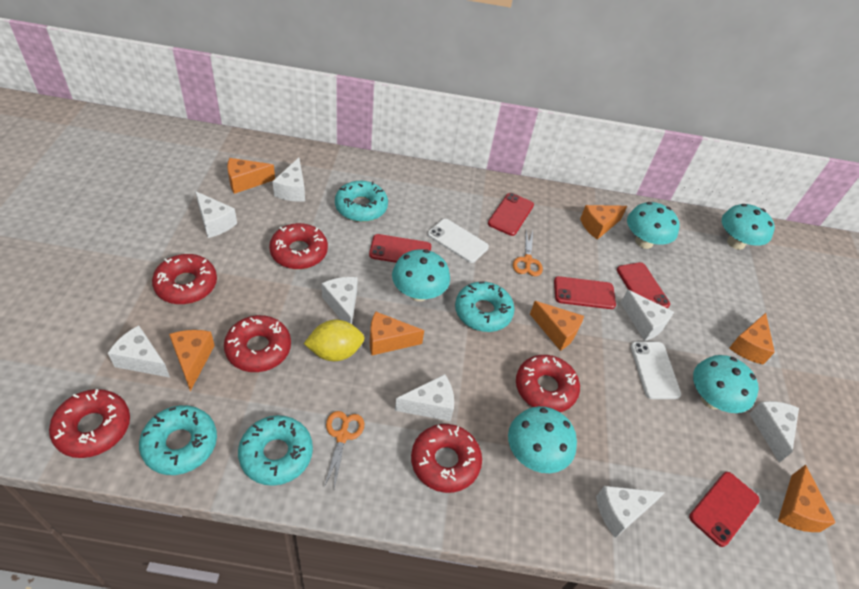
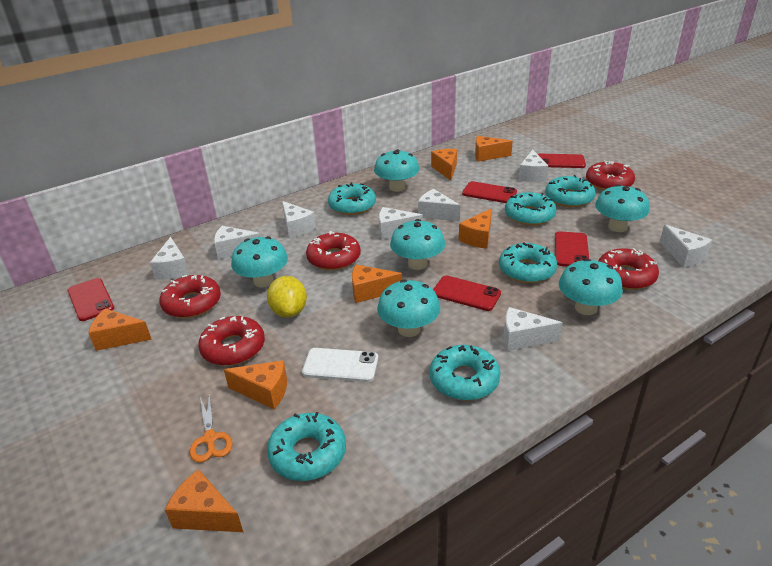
orange scissors: [324,411,364,488] [513,231,543,276] = 2 -> [189,393,232,463] = 1
red donut: [49,389,130,458] [152,254,217,304] [224,315,291,372] [269,223,328,269] [411,424,482,493] [516,355,580,412] = 6 -> [160,275,221,318] [198,316,265,366] [306,231,361,270] [586,161,635,190] [598,248,659,290] = 5
turquoise donut: [139,405,217,475] [238,415,313,486] [335,181,388,222] [455,281,514,332] = 4 -> [267,412,346,481] [328,182,376,215] [430,345,501,401] [499,242,557,283] [505,192,557,226] [545,175,596,207] = 6
turquoise mushroom: [392,249,450,301] [508,406,577,473] [627,202,679,249] [693,355,759,413] [722,204,775,250] = 5 -> [231,236,288,287] [374,149,420,192] [377,279,441,337] [390,219,445,270] [559,259,623,315] [595,184,650,232] = 6
white phone: [428,219,489,263] [631,342,681,399] = 2 -> [302,348,378,382] = 1

